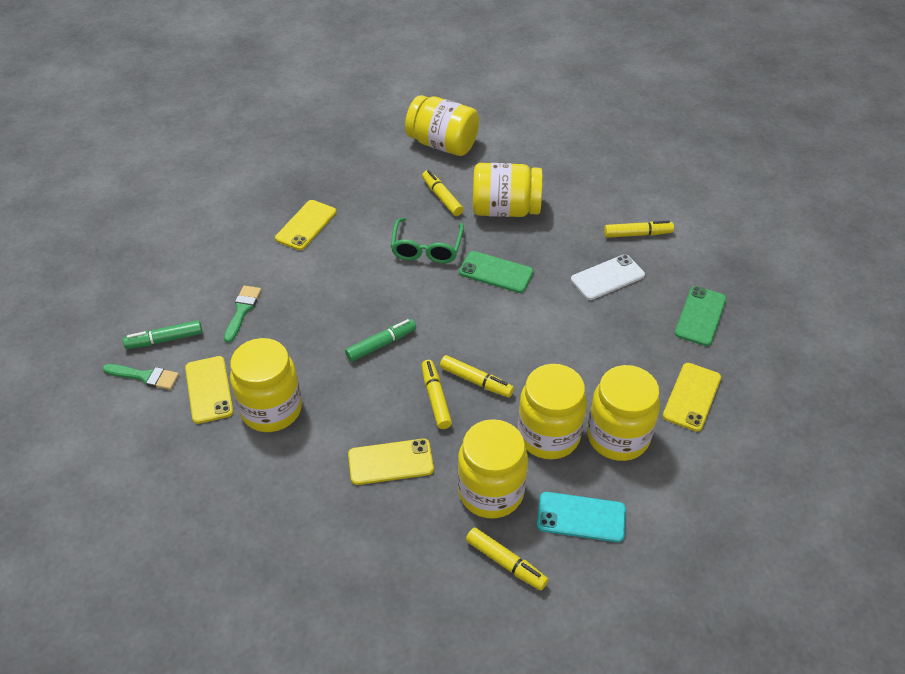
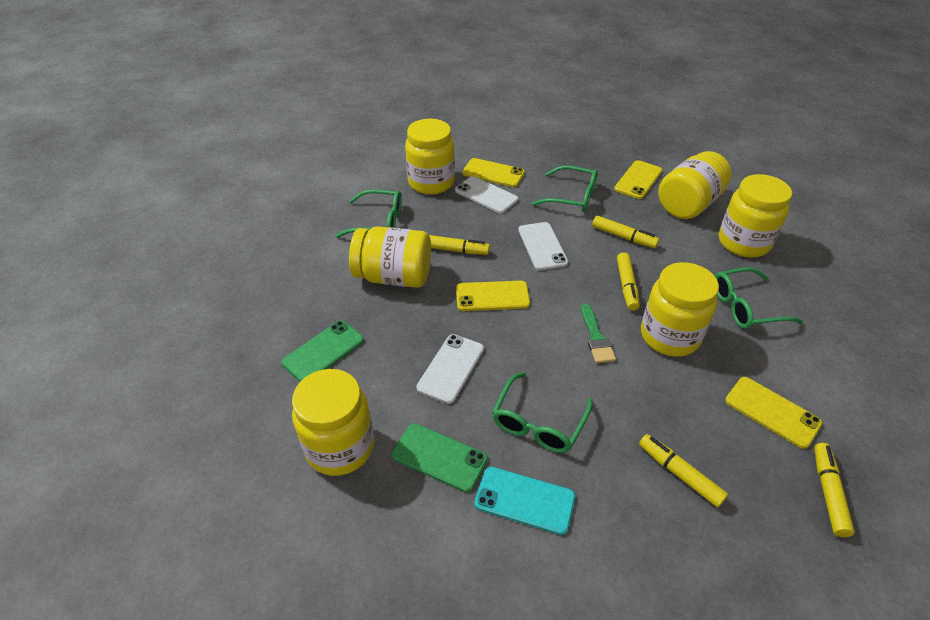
green brush: [102,364,179,390] [224,285,261,343] = 2 -> [581,304,616,363] = 1
green glasses: [391,218,464,263] = 1 -> [336,190,402,238] [492,372,593,453] [531,165,598,212] [715,267,803,329] = 4
green marker: [123,320,202,349] [345,319,416,362] = 2 -> none = 0
white phone: [571,254,645,300] = 1 -> [416,334,484,404] [455,176,518,213] [518,222,568,270] = 3

